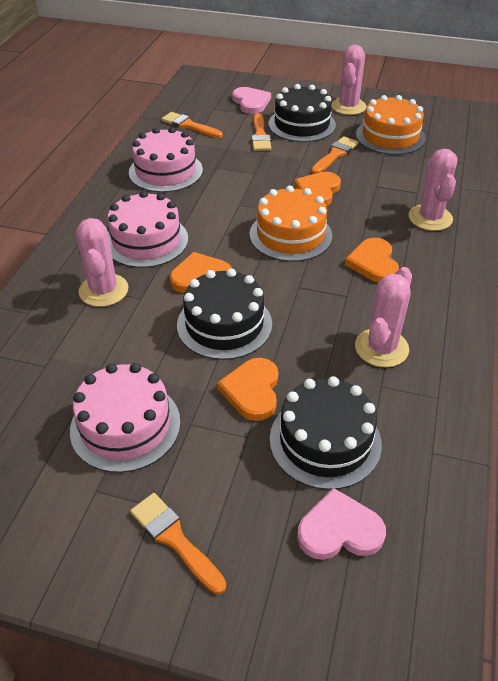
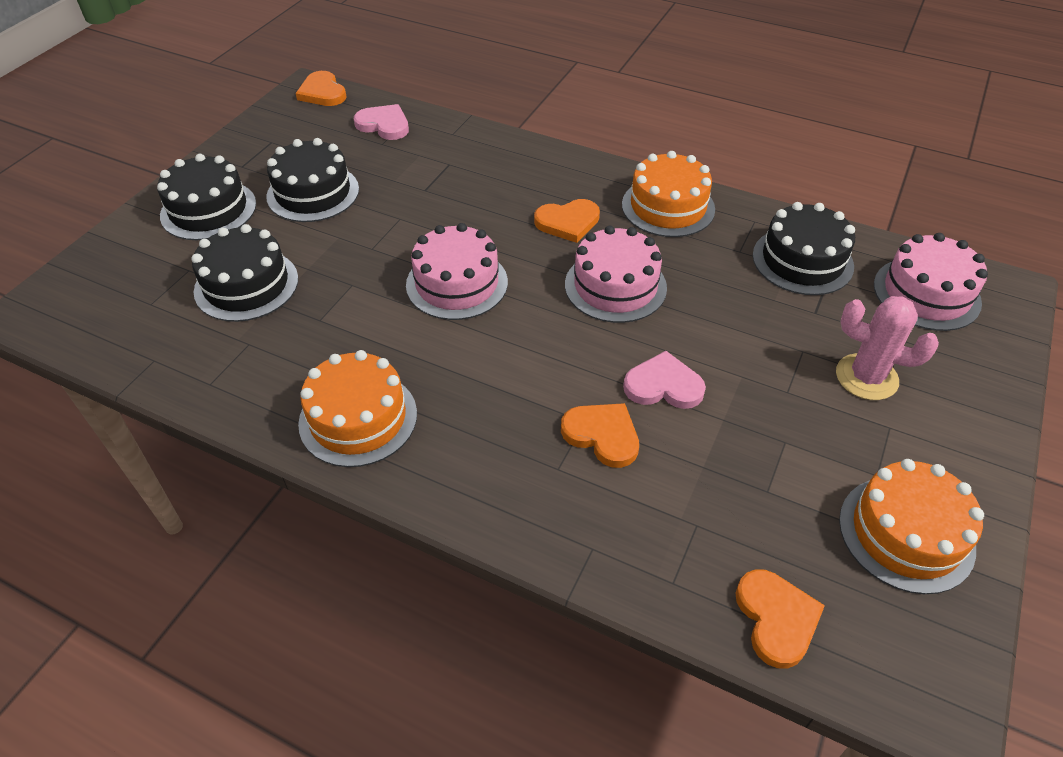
black cake: [177,268,272,360] [268,84,336,142] [270,376,382,490] = 3 -> [157,154,256,240] [191,224,298,322] [266,138,359,222] [753,202,855,295] = 4
orange brush: [130,493,226,594] [162,112,223,138] [252,113,271,151] [311,136,358,174] = 4 -> none = 0
orange cake: [249,185,332,262] [356,95,426,155] = 2 -> [298,350,417,467] [622,151,715,237] [839,459,984,594] = 3
pink cactus: [76,218,129,307] [331,45,366,115] [355,267,412,368] [409,149,458,231] = 4 -> [836,296,939,400] = 1

